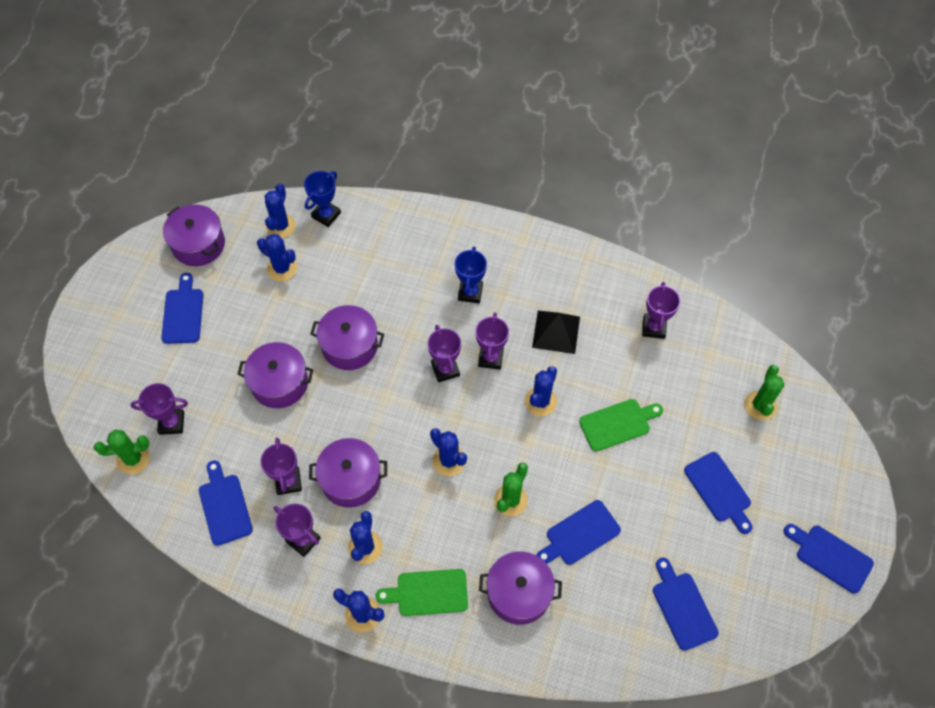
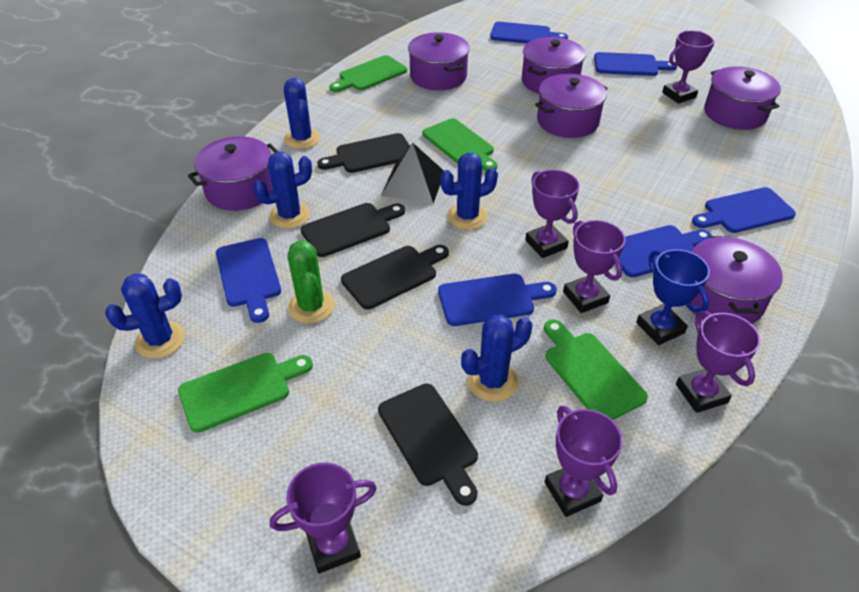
black cutting board: none = 0 -> [301,203,405,257] [317,133,410,173] [341,245,449,309] [378,384,478,506] = 4
blue cactus: [257,234,297,281] [265,184,296,238] [333,589,385,632] [348,511,383,564] [430,428,467,476] [525,366,557,416] = 6 -> [105,274,185,358] [253,152,312,229] [284,78,320,149] [440,153,498,230] [461,315,532,402] = 5
blue trophy: [304,171,341,227] [454,247,487,303] = 2 -> [636,249,710,345] = 1
green cactus: [94,429,150,474] [494,463,528,516] [744,365,784,420] = 3 -> [288,240,335,323] = 1
green cutting board: [375,569,468,616] [579,399,663,451] = 2 -> [178,353,313,433] [330,55,407,92] [422,118,497,171] [544,319,648,420] = 4
purple pot: [163,205,225,266] [237,342,313,408] [309,438,387,508] [310,305,384,370] [479,551,562,625] = 5 -> [188,136,278,211] [408,32,470,90] [522,37,586,94] [535,74,608,138] [687,236,783,324] [704,66,781,130] = 6

